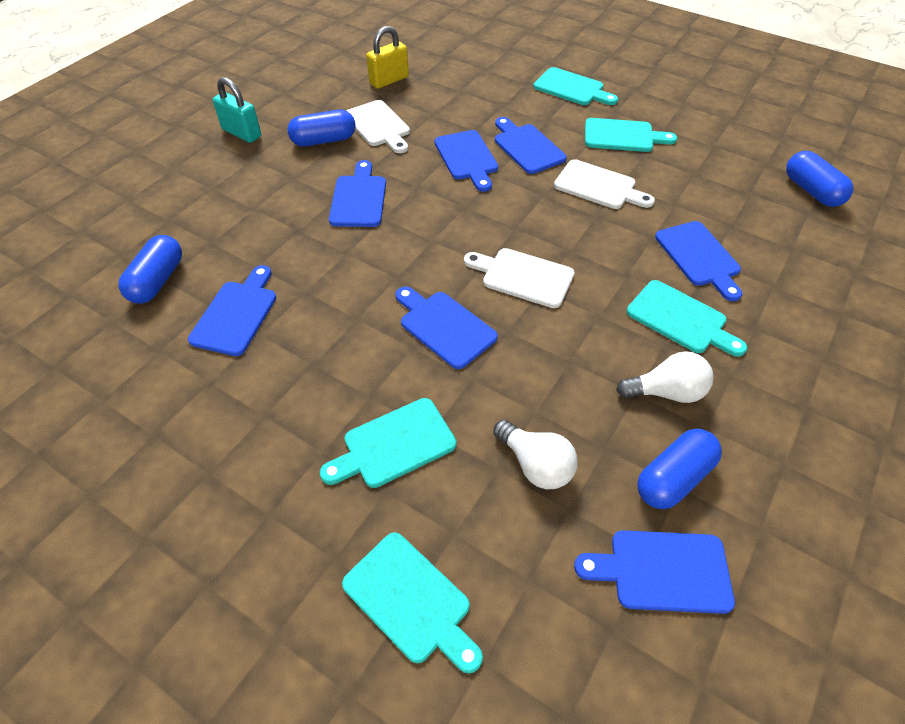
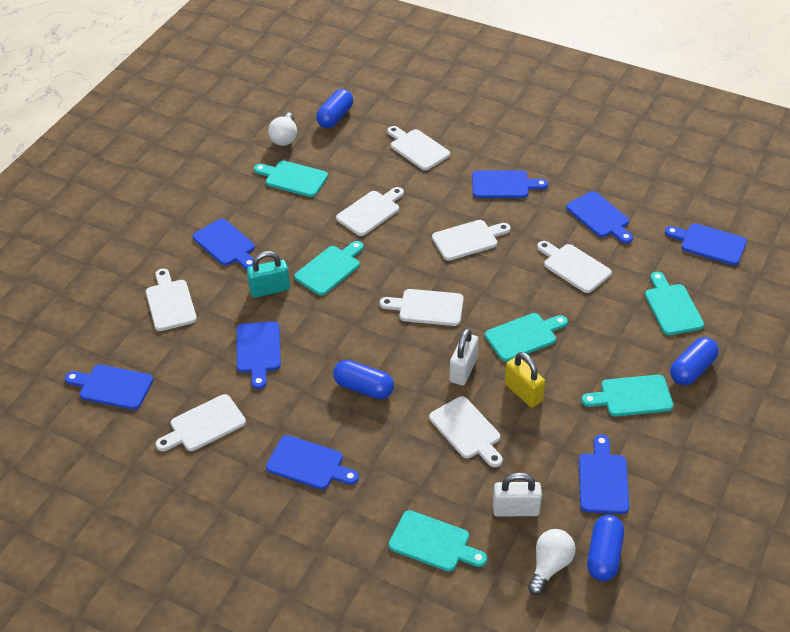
blue cutting board: [188,265,276,356] [329,160,386,227] [395,286,498,369] [434,130,498,192] [495,117,567,174] [574,530,735,614] [655,221,742,301] = 7 -> [65,365,153,410] [193,218,255,269] [237,321,281,389] [266,435,359,490] [472,170,548,198] [566,191,633,244] [579,435,629,514] [665,223,747,265] = 8
turquoise cutting board: [320,398,456,488] [342,532,483,674] [533,67,618,105] [585,118,677,152] [627,280,747,357] = 5 -> [254,161,328,197] [294,241,364,296] [389,510,487,572] [485,313,568,362] [582,375,674,417] [645,272,704,335] = 6
white cutting board: [346,100,410,153] [464,248,575,308] [554,159,655,209] = 3 -> [146,269,197,331] [156,394,246,451] [336,187,404,236] [380,289,464,326] [387,126,450,170] [429,396,503,467] [432,220,511,261] [537,241,612,293] = 8
white padlock: none = 0 -> [450,328,478,385] [493,473,542,516] = 2

